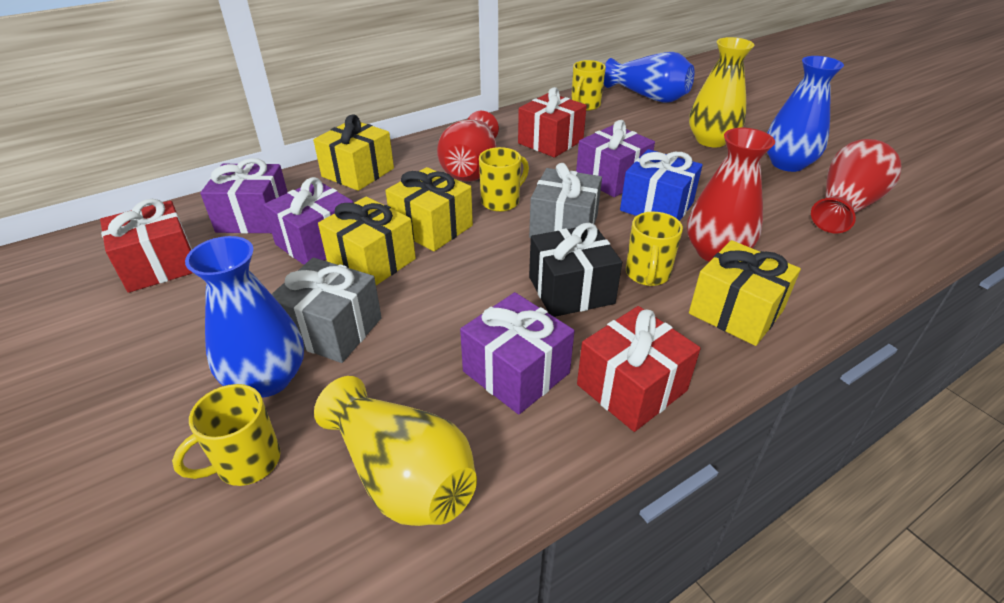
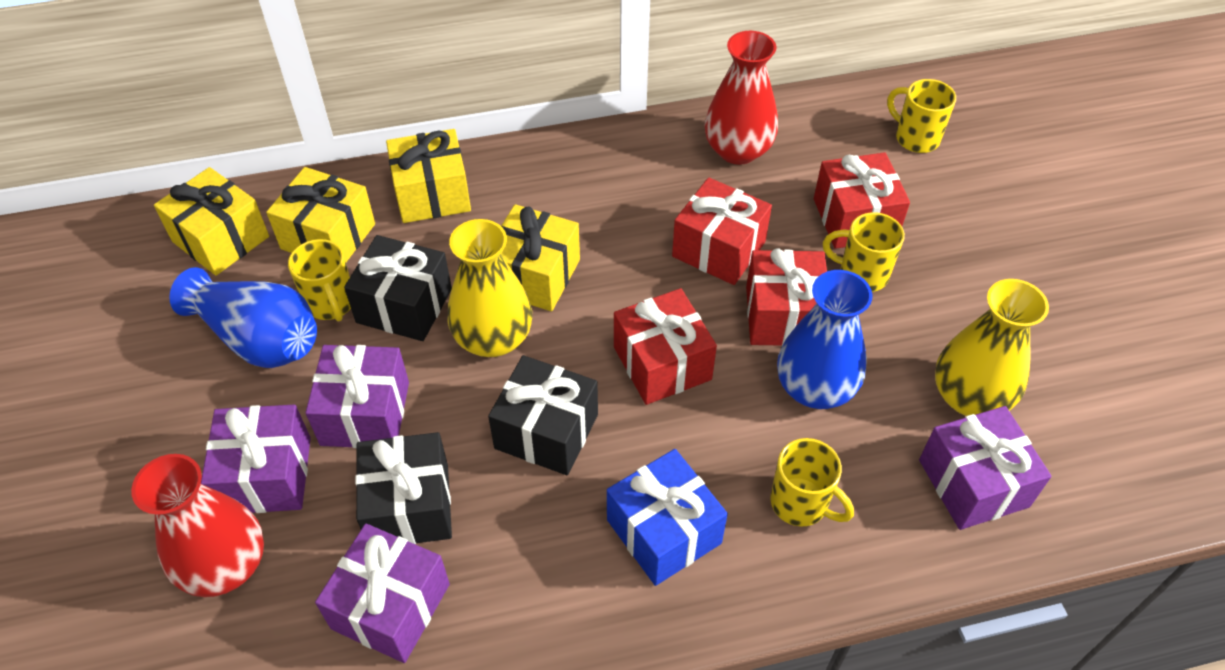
black gift: [529,223,622,317] = 1 -> [344,235,452,341] [355,432,452,544] [488,355,598,475] = 3
blue vase: [185,236,304,398] [604,52,694,103] [767,56,844,172] = 3 -> [169,267,317,368] [777,270,873,409] = 2
grey gift: [271,258,382,363] [529,163,602,238] = 2 -> none = 0
red gift: [100,199,193,293] [518,87,587,158] [577,306,701,432] = 3 -> [614,288,717,405] [672,177,772,285] [746,248,827,346] [814,152,910,249] = 4
red vase: [437,111,499,182] [687,128,775,262] [811,139,902,233] = 3 -> [131,454,264,597] [705,31,778,165] = 2

